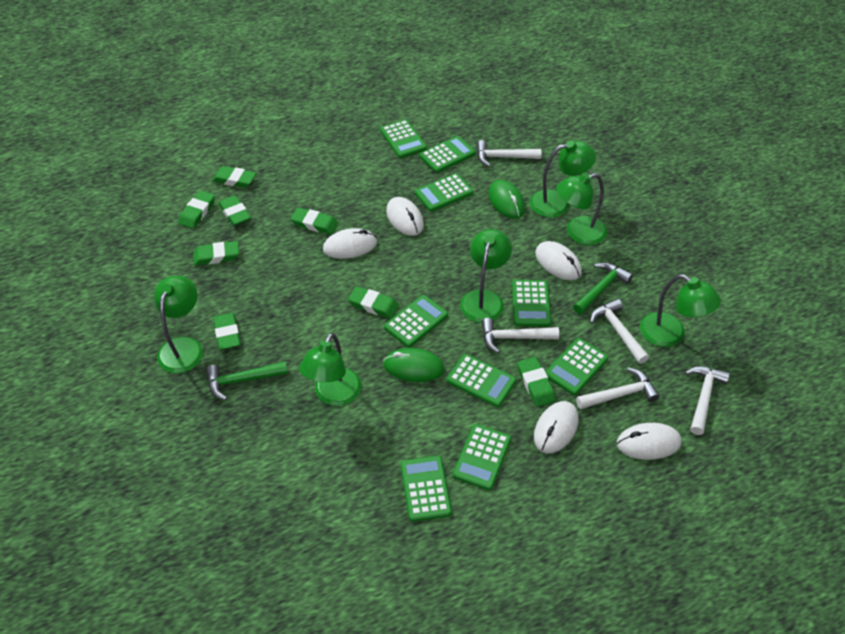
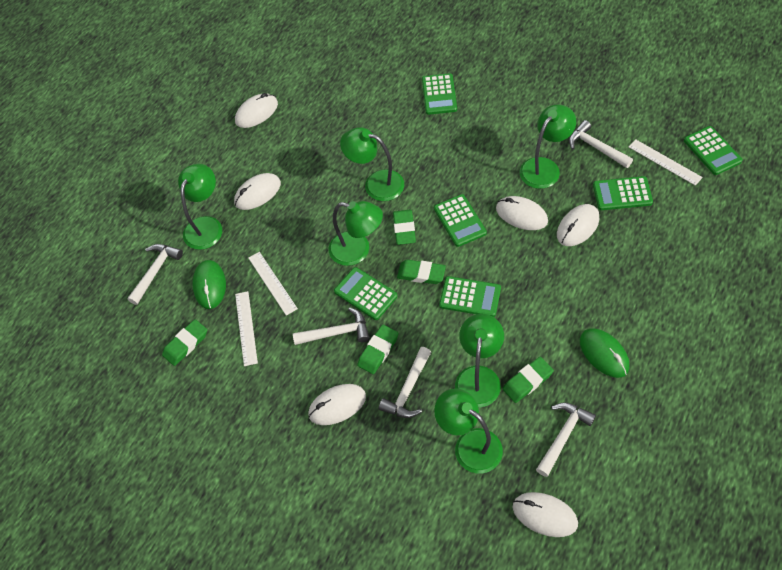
green calculator: [380,119,427,158] [384,295,448,347] [401,456,452,522] [415,173,473,212] [419,136,476,173] [447,354,516,407] [453,424,511,490] [512,280,551,326] [545,338,608,395] = 9 -> [334,267,397,320] [422,73,457,115] [434,194,487,247] [439,276,501,317] [593,176,653,210] [684,126,743,175] = 6
green eraser: [178,191,215,229] [193,241,239,266] [212,166,256,188] [213,313,240,350] [218,195,251,226] [290,207,338,235] [348,286,399,319] [517,357,556,407] = 8 -> [162,319,207,366] [357,325,399,374] [393,210,416,245] [397,260,446,284] [502,357,554,403] = 5
green hammer: [206,362,288,400] [573,262,633,314] = 2 -> none = 0
white mouse: [323,228,377,259] [386,197,424,236] [534,401,578,453] [535,241,582,280] [617,423,681,460] = 5 -> [234,173,281,210] [235,93,278,128] [308,384,366,425] [496,196,548,230] [513,492,578,537] [557,204,599,246] = 6
white ruler: none = 0 -> [235,291,258,366] [248,252,298,316] [629,139,703,186] = 3

